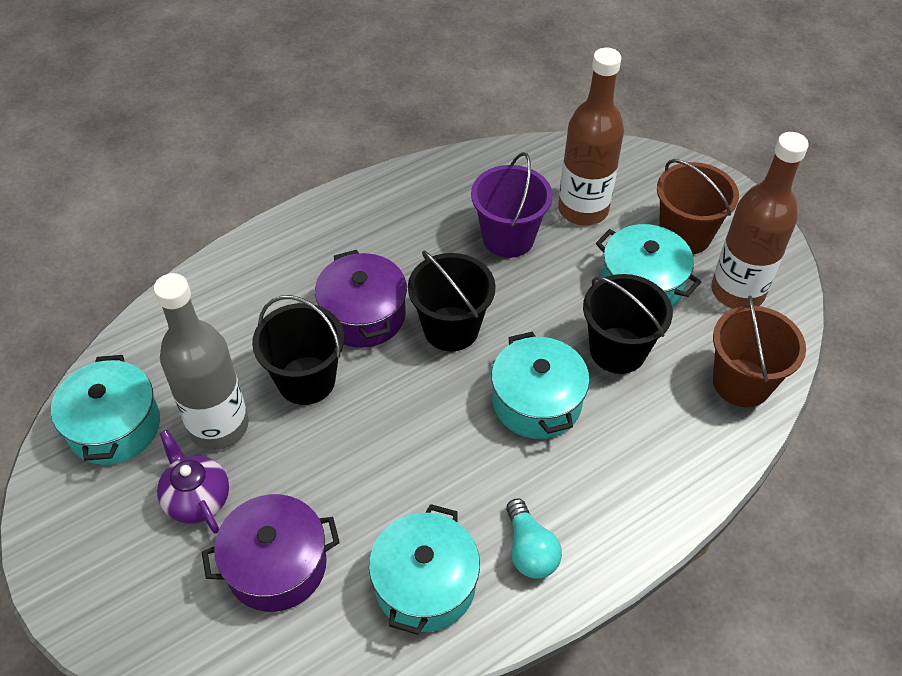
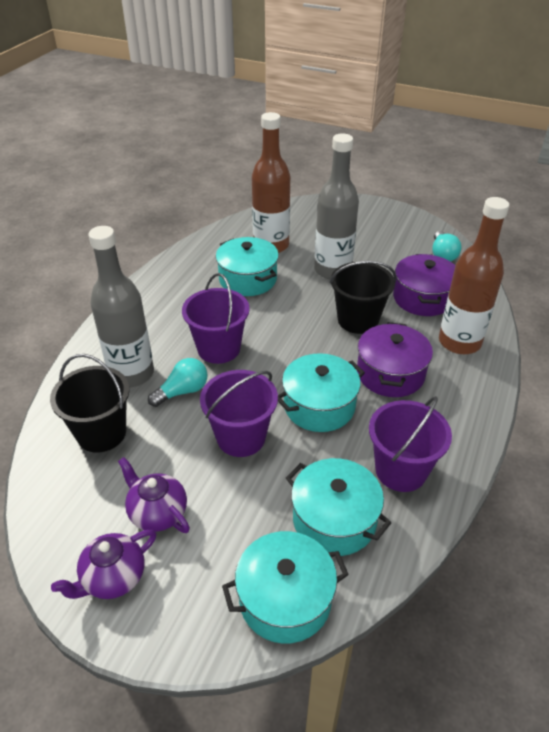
black bucket: [252,295,344,405] [408,251,496,351] [583,274,673,374] = 3 -> [50,354,129,453] [330,261,396,334] = 2
brown bucket: [657,159,739,254] [713,295,806,407] = 2 -> none = 0
grey bottle: [154,273,249,450] = 1 -> [88,226,154,387] [314,133,359,279] = 2
purple bucket: [471,152,553,258] = 1 -> [182,273,250,364] [200,370,278,457] [369,396,452,492] = 3
purple teapot: [157,430,229,534] = 1 -> [51,529,156,599] [118,457,190,533] = 2
turquoise light bulb: [506,498,562,579] = 1 -> [148,358,208,407] [432,231,461,262] = 2

